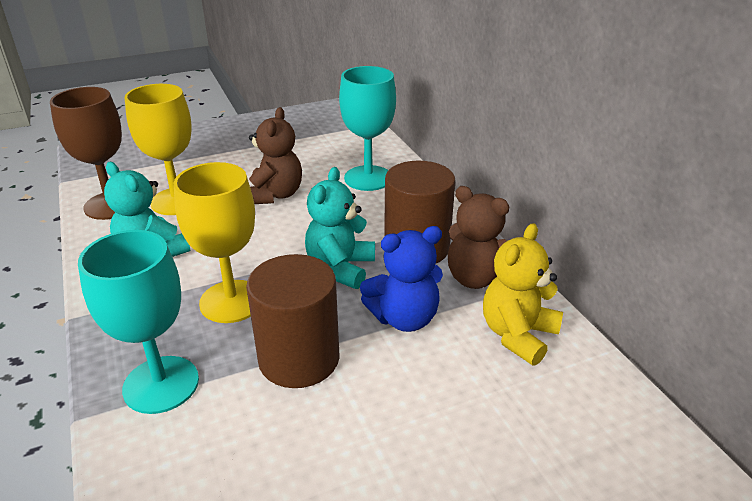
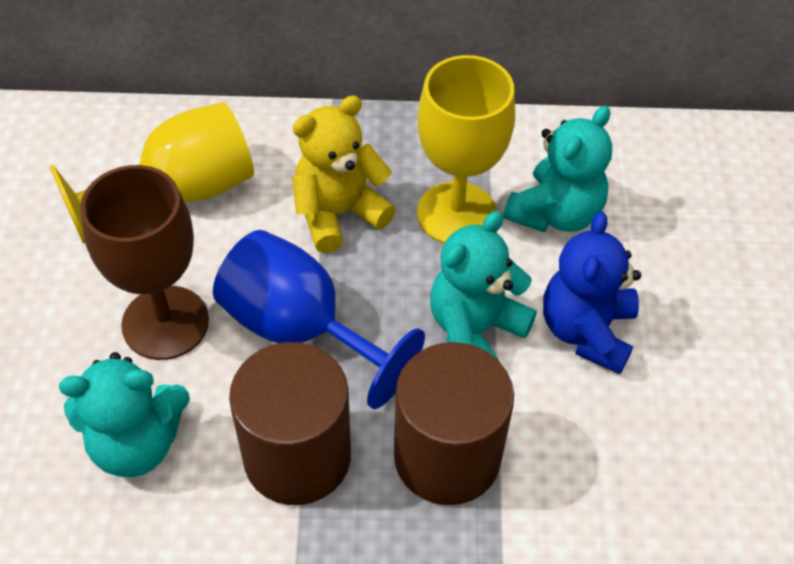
blue goblet: none = 0 -> [213,230,425,409] = 1
brown teddy bear: [249,107,302,204] [448,186,510,289] = 2 -> none = 0
turquoise goblet: [78,230,199,414] [339,66,396,191] = 2 -> none = 0
turquoise teddy bear: [104,162,190,257] [305,167,375,289] = 2 -> [59,352,190,477] [430,211,537,361] [503,106,612,233] = 3

